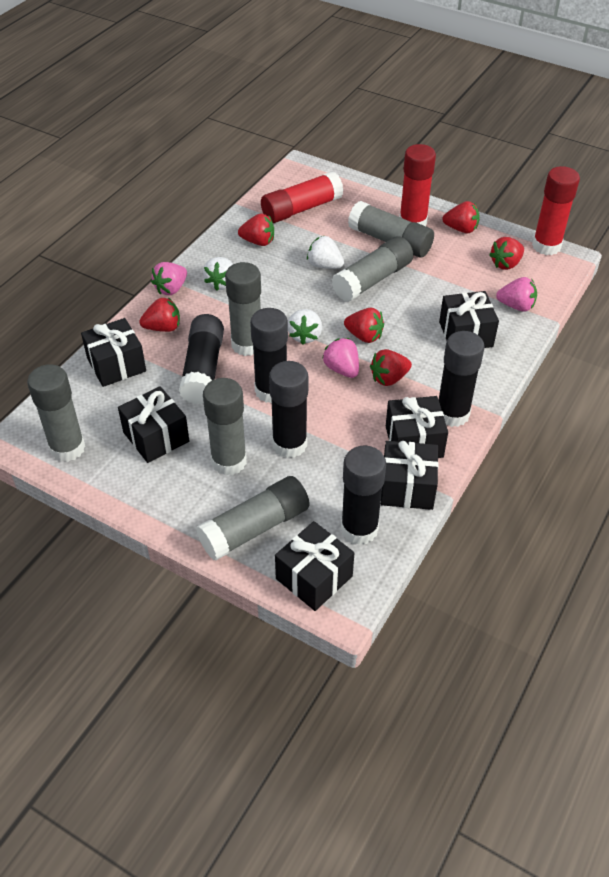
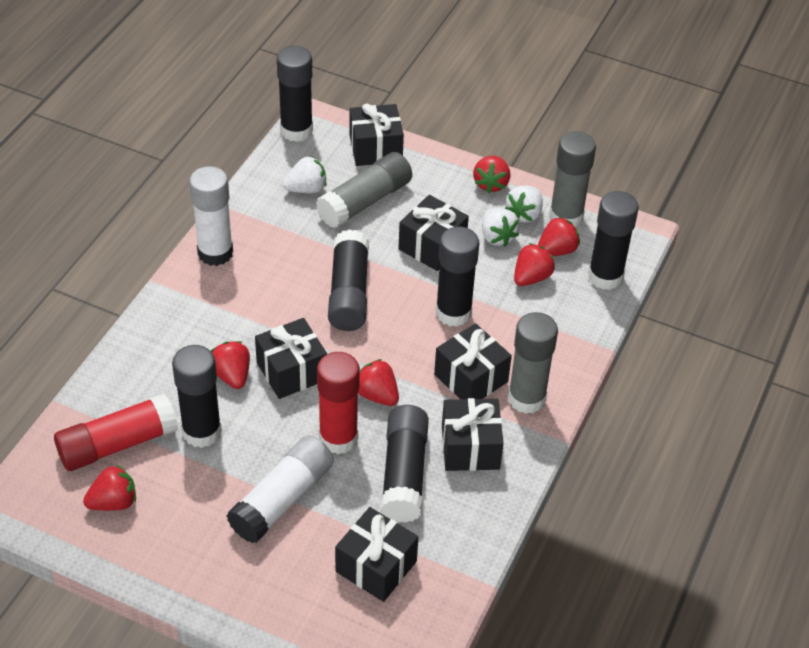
black glue stick: [179,314,224,404] [250,308,288,403] [269,361,308,458] [341,446,386,545] [439,331,485,427] = 5 -> [172,345,222,448] [277,46,313,142] [328,229,369,331] [381,405,429,523] [436,227,479,327] [588,191,639,290] = 6
grey glue stick: [27,364,85,462] [196,476,310,560] [203,378,247,476] [225,262,261,356] [332,236,413,302] [348,201,434,257] = 6 -> [316,152,412,228] [508,312,558,414] [549,131,596,228] = 3
pink strawberry: [151,262,187,295] [322,338,359,378] [496,277,537,312] = 3 -> none = 0
red glue stick: [261,171,343,223] [399,144,436,226] [532,166,580,255] = 3 -> [54,393,178,471] [317,352,360,455] = 2
white glue stick: none = 0 -> [189,166,233,266] [226,435,334,543] = 2

